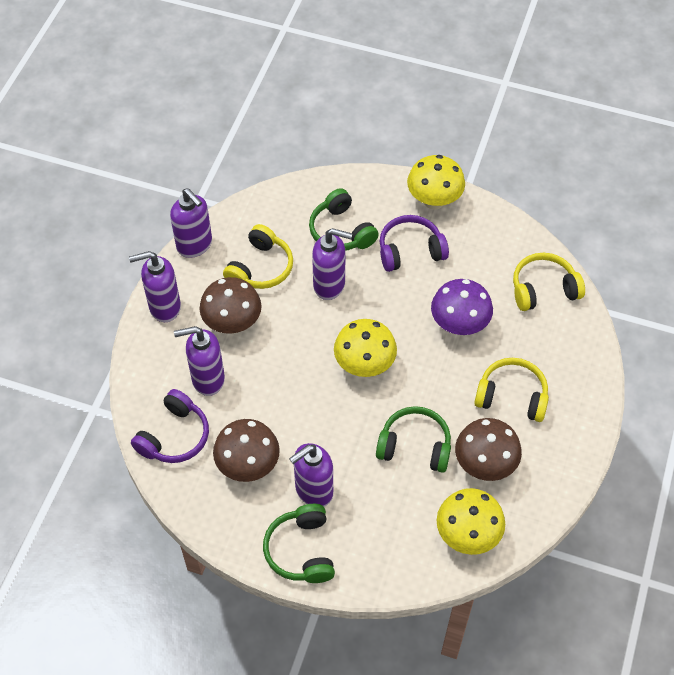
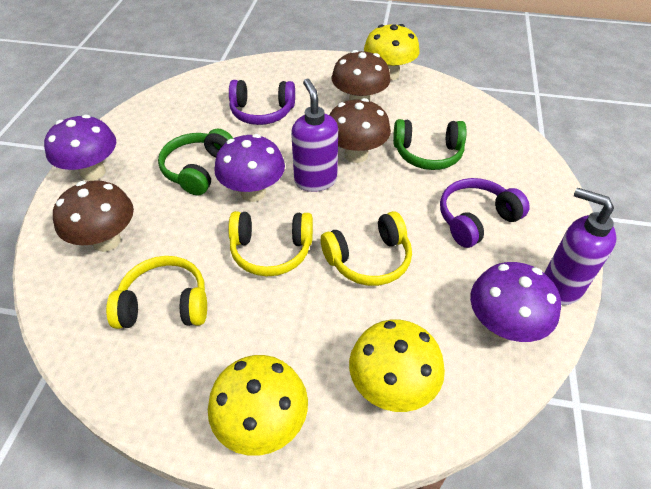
green headphones: [263,504,335,583] [309,188,379,251] [376,406,451,473] = 3 -> [158,128,233,196] [393,119,467,170] = 2
purple mushroom: [431,279,493,335] = 1 -> [44,115,116,181] [214,134,285,202] [470,262,561,342] = 3
purple soap dispenser: [129,251,181,322] [170,188,212,258] [174,326,225,396] [289,443,333,506] [312,228,352,300] = 5 -> [291,78,338,192] [544,188,617,305] = 2

